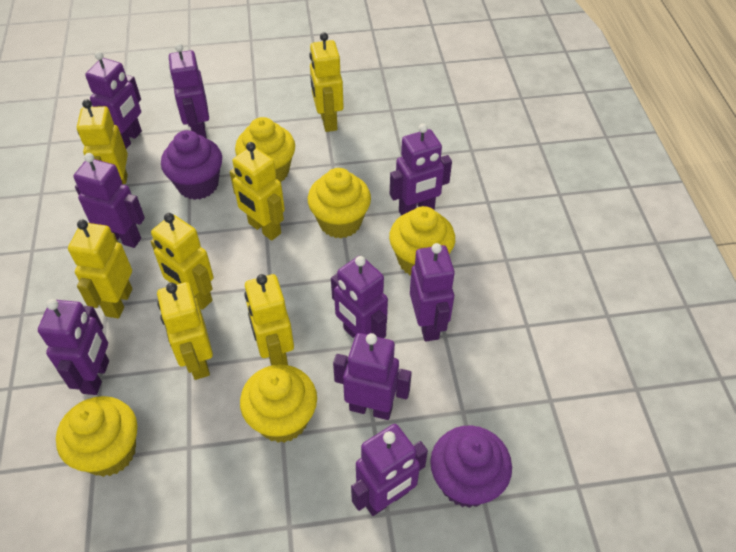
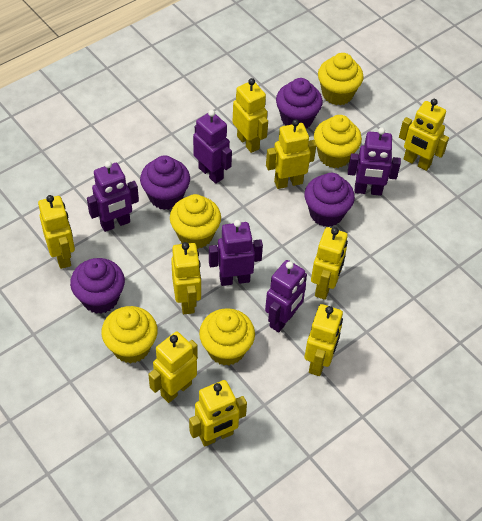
purple cupcake: [161,130,222,200] [430,425,512,508] = 2 -> [70,258,125,314] [140,155,190,210] [276,78,323,129] [305,173,355,227] = 4
purple robot: [38,299,109,395] [74,153,145,248] [85,51,142,149] [168,43,209,139] [331,256,388,338] [333,333,412,420] [351,424,428,516] [390,124,452,216] [410,243,455,342] = 9 -> [87,161,139,232] [193,110,232,184] [209,220,263,286] [265,260,307,332] [348,128,401,196] = 5
yellow robot: [68,220,132,318] [77,99,128,184] [151,213,214,310] [157,282,213,380] [230,142,285,241] [244,274,294,366] [309,32,344,132] = 7 -> [38,195,75,269] [148,332,198,403] [171,242,201,314] [189,380,247,447] [233,78,268,153] [266,119,316,189] [304,304,343,376] [311,227,348,300] [399,99,449,171] = 9

